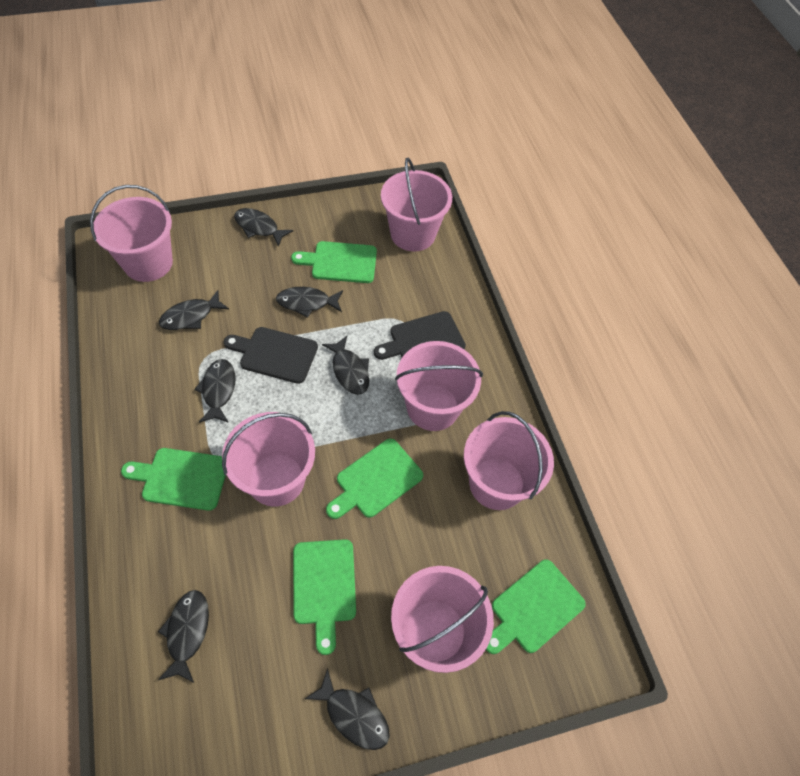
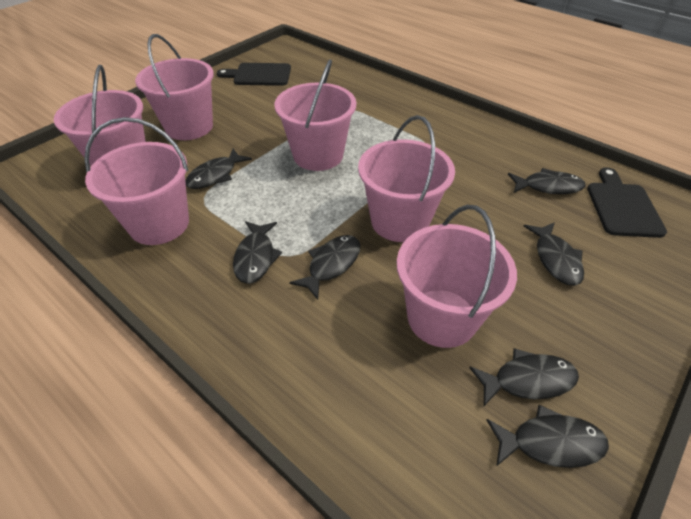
green cutting board: [121,448,226,511] [291,241,377,283] [293,539,356,655] [326,438,423,519] [486,559,586,654] = 5 -> none = 0

